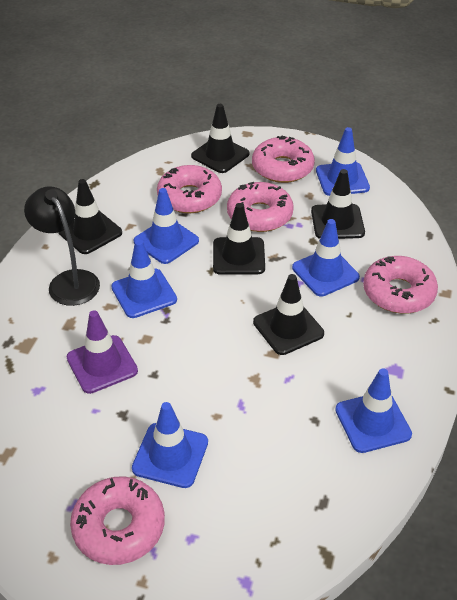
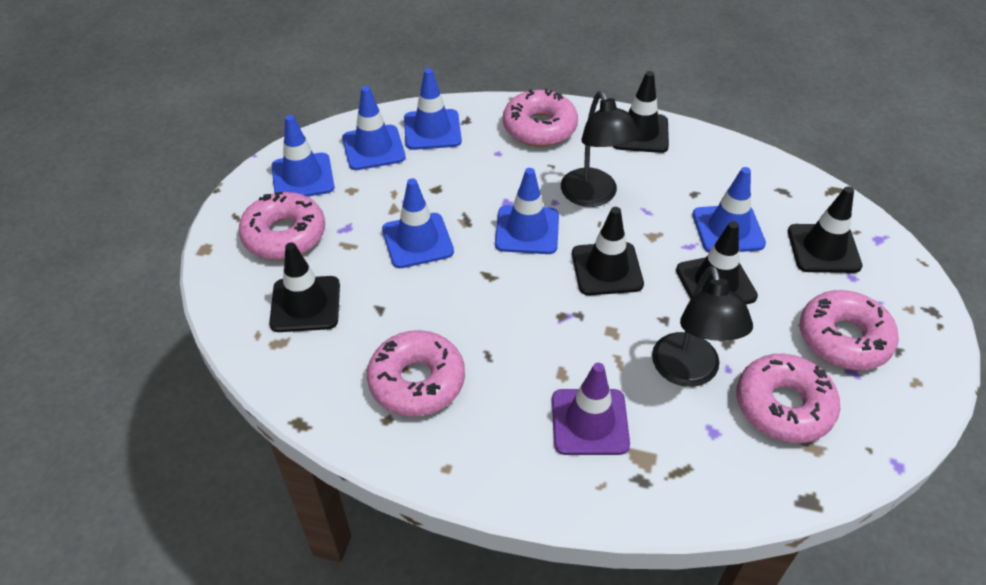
black lamp: [24,186,100,306] = 1 -> [561,91,640,207] [652,266,753,387] = 2

